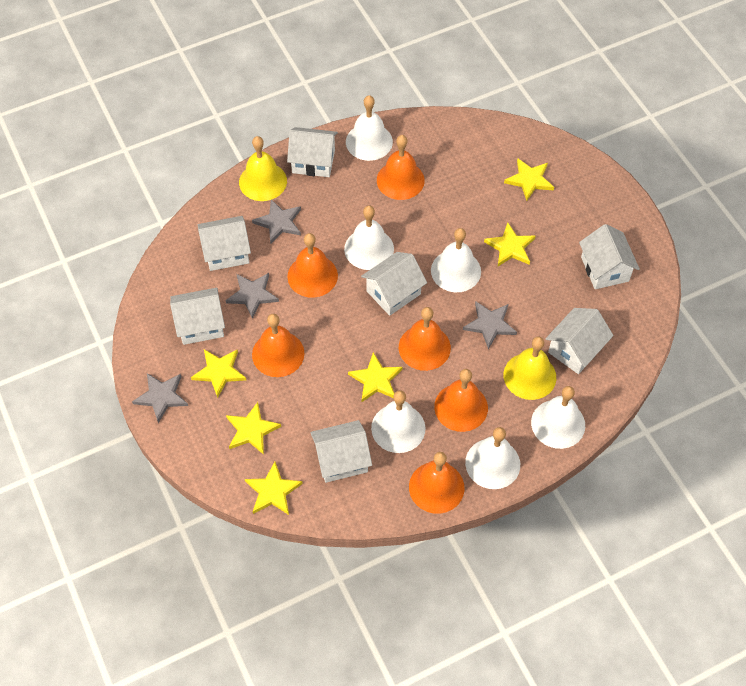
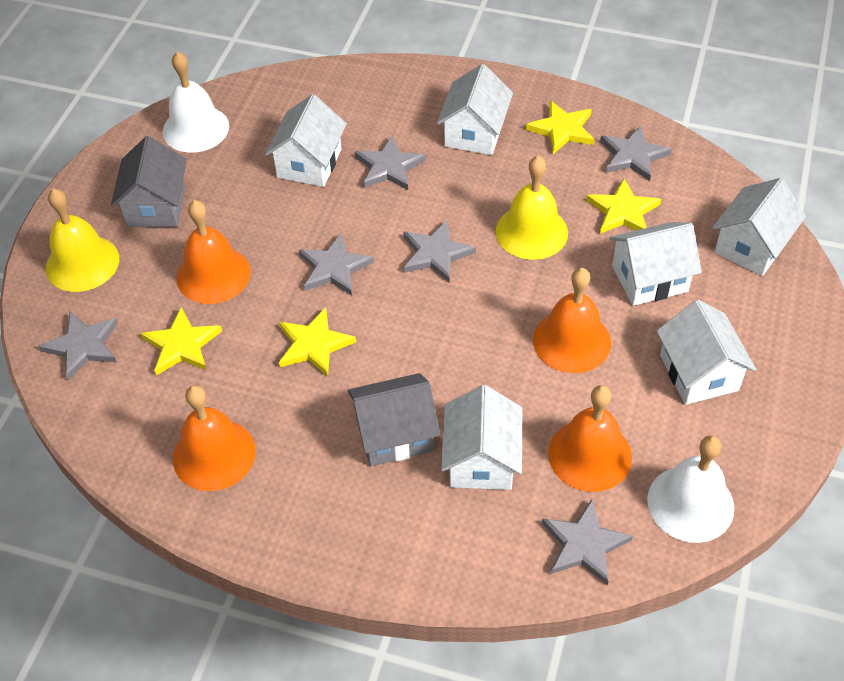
grey house: none = 0 -> [111,136,187,227] [348,373,440,466] = 2
grey star: [132,373,188,423] [226,273,279,319] [252,199,301,244] [463,301,517,349] = 4 -> [38,312,118,381] [299,234,374,296] [355,135,426,190] [403,221,476,282] [542,499,633,586] [600,125,672,181] = 6
orange bell: [252,314,304,377] [287,233,338,298] [377,135,425,200] [399,307,451,371] [409,452,465,514] [434,369,488,432] = 6 -> [173,385,256,491] [177,200,251,304] [533,268,611,373] [548,385,632,492] = 4
white bell: [344,206,394,270] [346,95,393,161] [371,390,426,453] [431,228,481,292] [465,427,520,489] [531,386,585,449] = 6 -> [163,51,229,153] [647,435,735,543] = 2
white house: [170,288,225,345] [198,216,251,271] [287,127,338,177] [310,420,372,483] [361,252,427,316] [546,308,613,374] [579,224,640,289] = 7 -> [265,94,347,187] [437,64,513,155] [441,385,522,490] [609,222,702,306] [657,300,756,405] [712,178,806,276] = 6
yellow star: [191,349,246,398] [226,402,281,455] [245,462,303,515] [348,352,403,402] [484,222,536,266] [504,158,554,201] = 6 -> [140,307,222,375] [279,307,356,377] [526,100,595,154] [586,178,661,234] = 4

